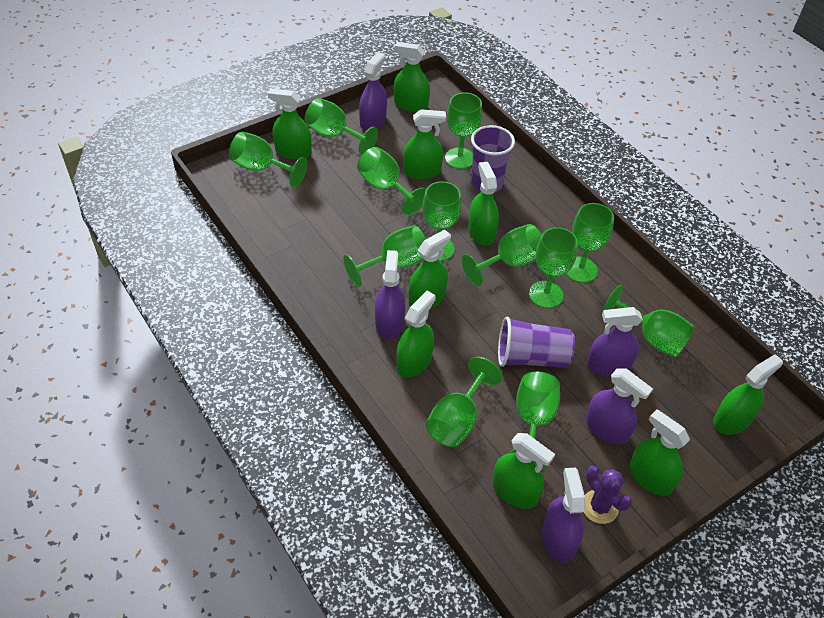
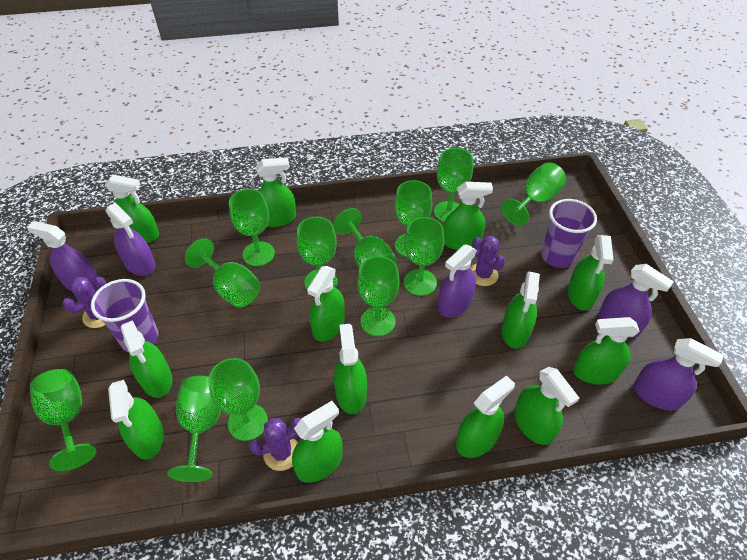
green spray bottle: [268,89,312,160] [394,42,430,112] [396,291,436,378] [403,109,446,179] [409,229,451,309] [468,162,499,246] [493,433,555,509] [629,410,690,496] [713,354,783,435] = 9 -> [105,175,159,243] [108,380,164,460] [121,320,172,398] [256,157,296,227] [292,401,343,483] [307,266,345,342] [334,324,367,414] [443,182,493,250] [456,376,515,458] [501,272,540,348] [514,367,579,445] [568,235,613,310] [573,317,640,385] = 13
purple cactus: [584,466,632,524] = 1 -> [62,277,107,328] [249,418,301,471] [470,236,505,286] = 3

